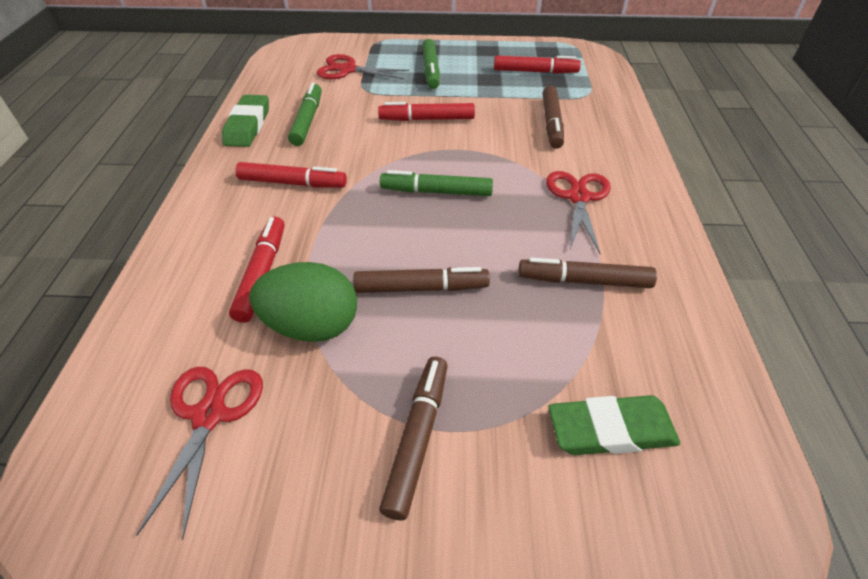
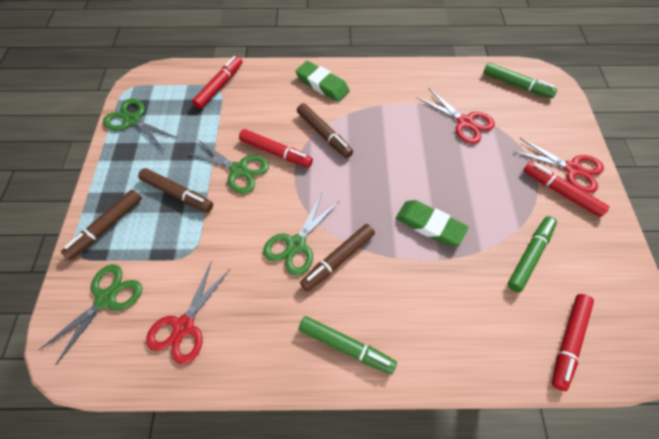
green egg: [249,262,357,342] = 1 -> none = 0
green scissors: none = 0 -> [39,264,142,365] [103,98,177,148] [186,140,269,194] [263,193,338,276] = 4

